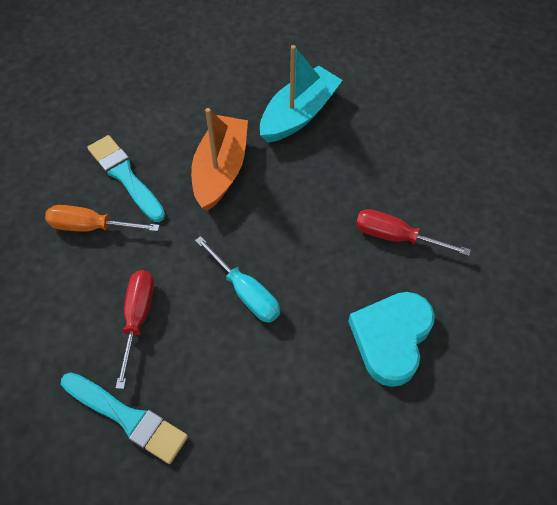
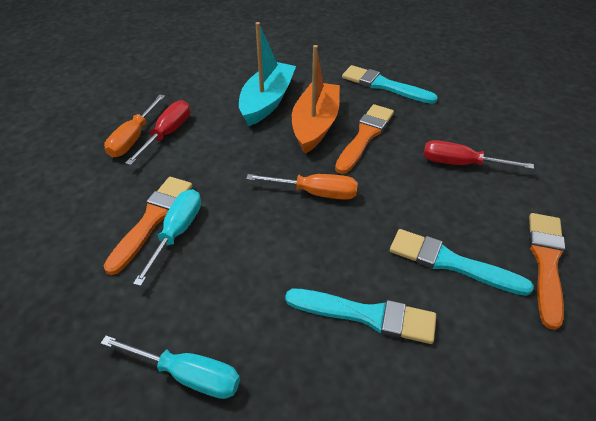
orange brush: none = 0 -> [104,177,192,275] [335,104,394,174] [529,213,565,330] = 3
orange screwdriver: [45,205,160,232] = 1 -> [104,95,165,158] [246,174,358,200] = 2
turquoise brush: [61,372,188,464] [87,135,165,222] = 2 -> [285,289,436,344] [342,65,438,104] [390,229,534,296] = 3
turquoise heart: [348,292,435,387] = 1 -> none = 0
turquoise screwdriver: [195,236,280,323] = 1 -> [101,336,240,399] [133,189,201,286] = 2

